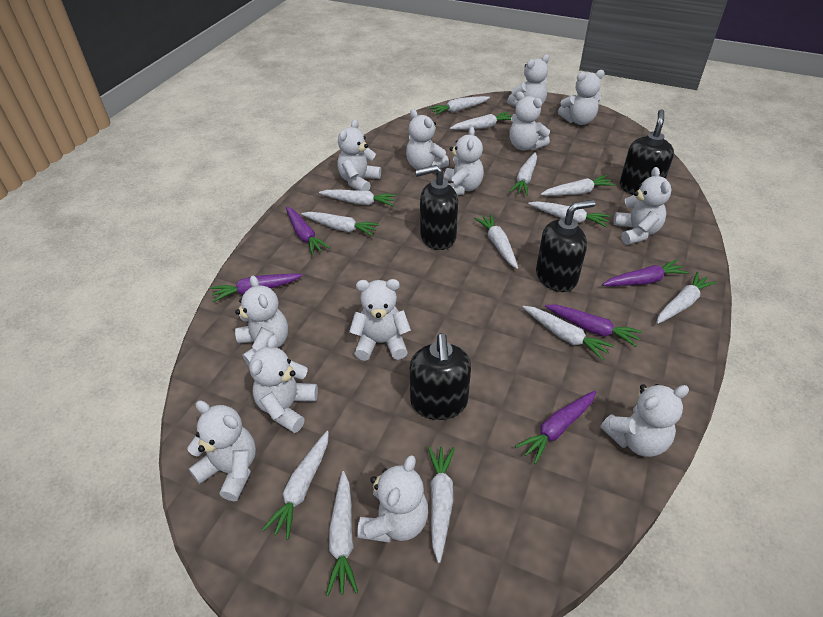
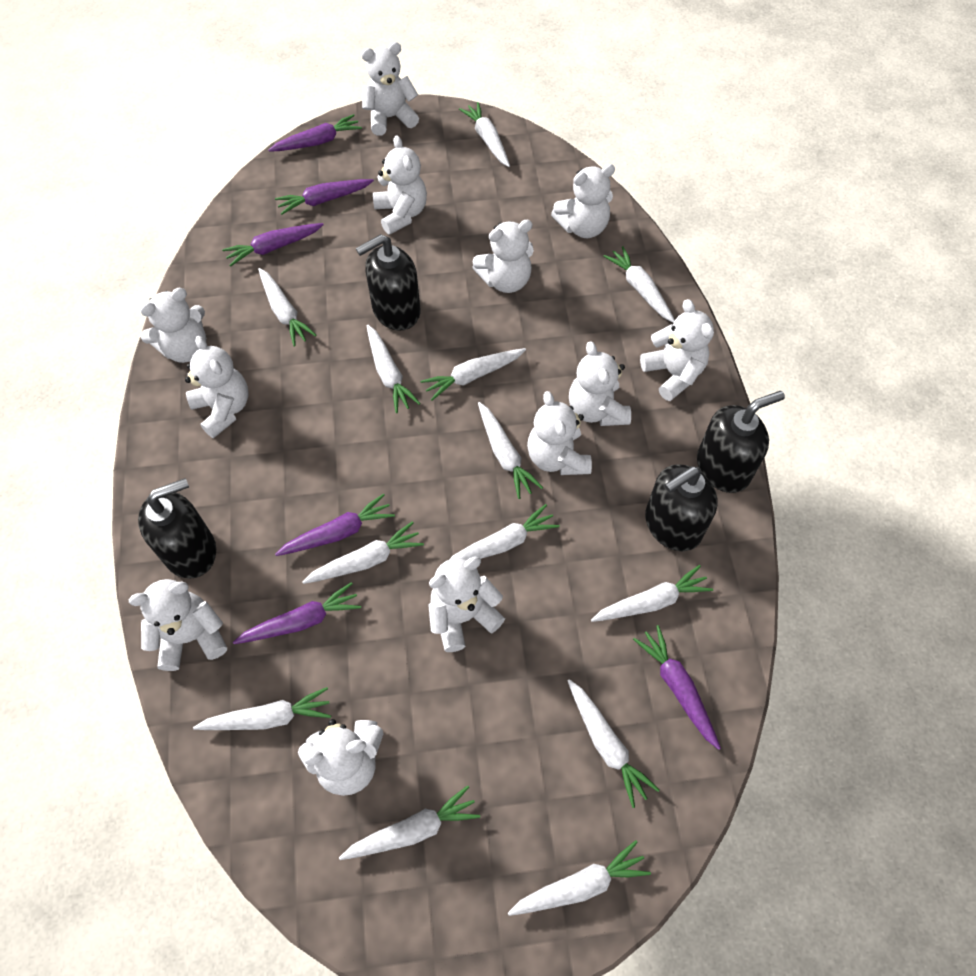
purple carrot: [211,274,303,302] [286,206,330,255] [515,390,596,464] [545,305,642,347] [602,260,689,286] = 5 -> [222,223,324,267] [233,582,361,644] [268,114,362,152] [275,179,374,215] [275,493,395,556] [633,625,721,750] = 6
white teddy bear: [187,400,256,501] [235,276,288,366] [249,335,318,433] [337,119,381,191] [349,279,411,361] [357,455,428,543] [406,109,449,170] [444,127,484,195] [507,54,549,107] [509,91,550,151] [558,70,605,125] [601,384,689,457] [614,167,671,245] = 13 -> [128,579,227,671] [140,288,206,363] [185,336,248,438] [298,719,383,796] [361,42,419,136] [373,135,427,235] [428,557,505,652] [472,220,534,293] [527,391,592,475] [551,164,615,238] [569,341,631,426] [640,299,714,401] = 12

